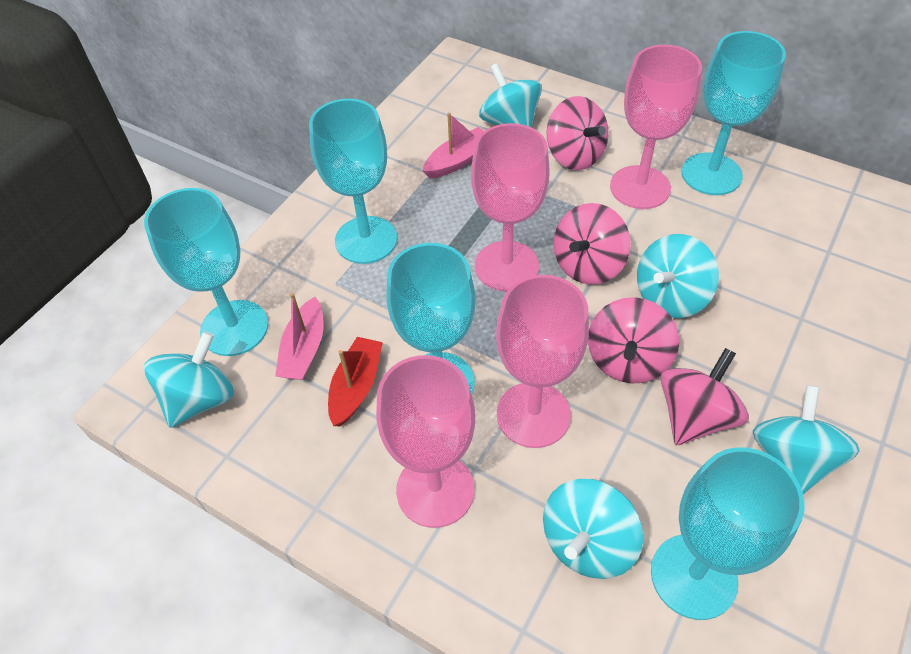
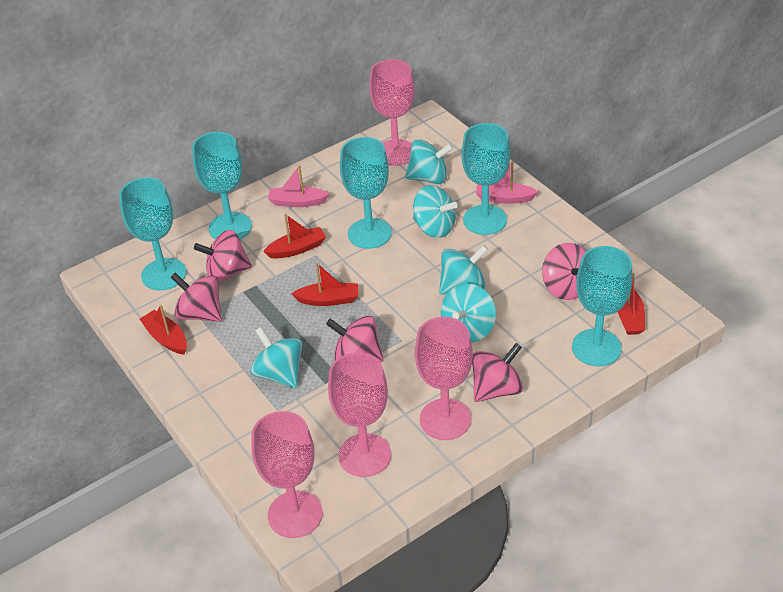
pink spinning top: [546,96,609,170] [553,203,631,285] [588,297,679,383] [660,348,749,445] = 4 -> [171,272,222,322] [194,230,252,282] [326,316,384,362] [472,343,523,402] [542,243,586,300] = 5
red boat: [328,337,383,426] = 1 -> [140,305,187,355] [263,214,326,259] [291,263,358,306] [618,273,645,335] = 4

